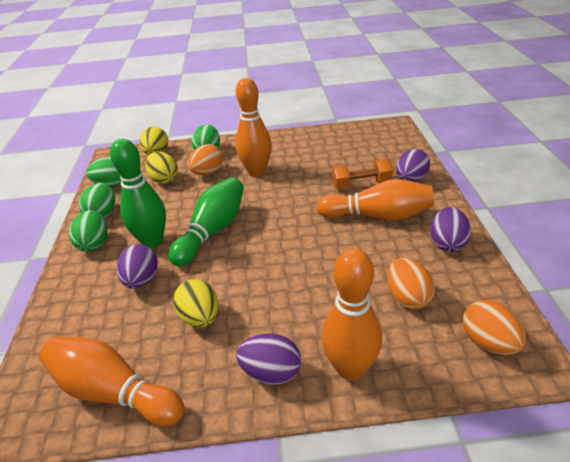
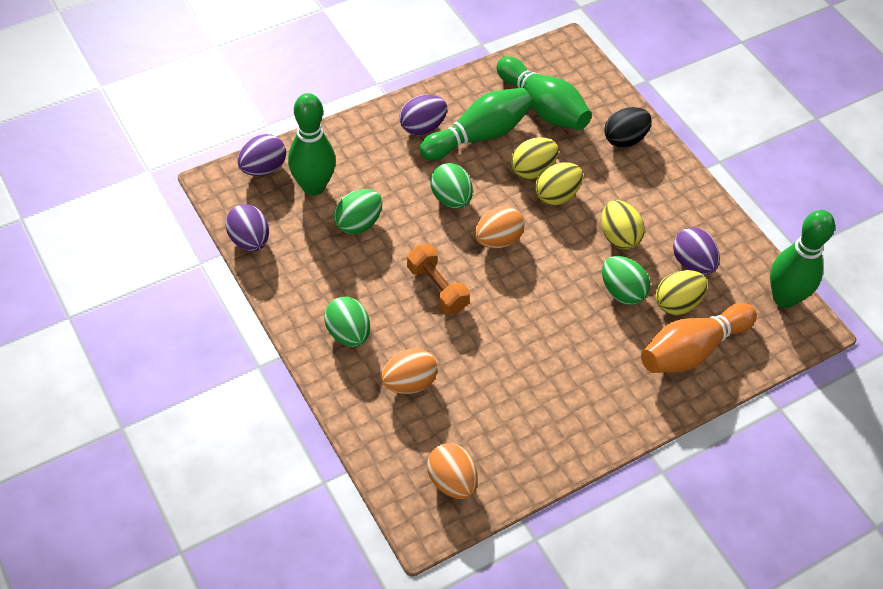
black egg: none = 0 -> [604,107,652,148] = 1
green bowling pin: [110,139,166,248] [168,177,244,267] = 2 -> [288,93,336,196] [420,88,533,161] [496,56,592,130] [770,210,835,308] = 4
orange bowling pin: [39,337,185,426] [236,78,272,177] [316,179,434,221] [322,248,382,381] = 4 -> [641,303,757,373] = 1
yellow egg: [139,127,168,155] [145,152,178,184] [173,279,218,328] = 3 -> [511,137,559,179] [535,162,583,206] [601,200,645,250] [655,270,707,315] = 4

